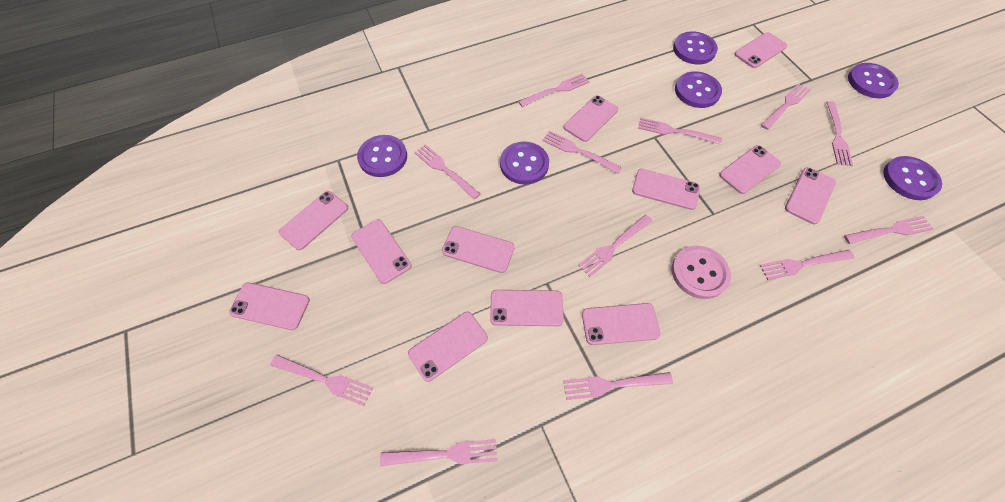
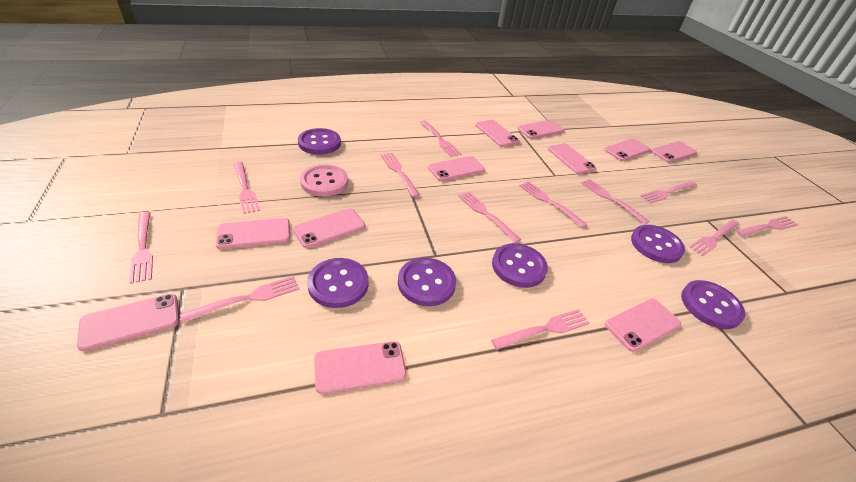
pink phone: [229,282,310,330] [279,191,348,250] [351,220,411,284] [408,312,488,382] [442,226,515,273] [490,290,564,326] [564,96,618,142] [582,303,660,345] [632,169,700,210] [719,145,781,194] [734,32,787,68] [785,167,836,224] = 12 -> [77,294,179,352] [216,218,290,249] [293,208,365,248] [314,341,406,394] [428,156,485,181] [475,120,520,147] [517,120,565,139] [548,143,596,174] [604,139,651,161] [605,299,681,352] [651,141,697,163] = 11

